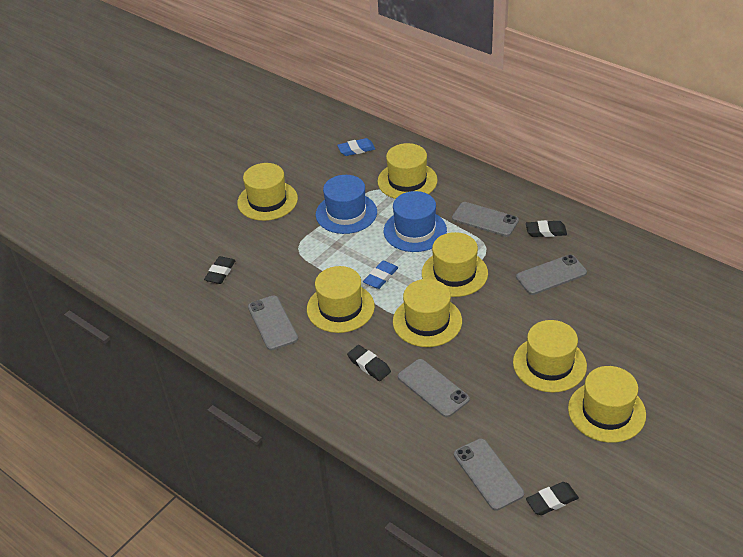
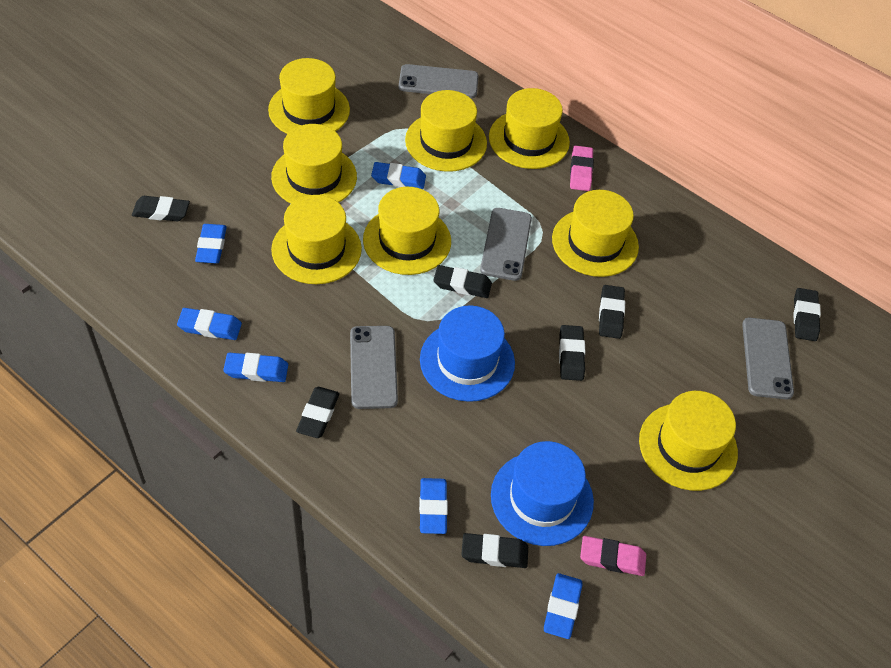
black eraser: [204,256,236,284] [347,345,391,381] [526,220,567,237] [526,482,579,515] = 4 -> [132,196,190,221] [296,387,339,438] [434,265,492,298] [461,533,528,568] [559,325,585,381] [599,285,625,339] [793,288,821,341] = 7
blue eraser: [337,138,375,156] [363,261,398,289] = 2 -> [177,308,242,340] [195,224,227,263] [223,353,288,382] [371,162,426,189] [419,478,448,534] [544,573,582,639] = 6
grey phone: [248,295,298,350] [398,359,470,417] [452,202,519,237] [454,438,524,511] [516,255,587,295] = 5 -> [350,326,398,409] [399,64,479,98] [480,208,532,281] [742,318,794,399] = 4
pink eraser: none = 0 -> [570,146,594,191] [580,536,646,576] = 2
yellow hat: [237,163,298,221] [307,266,375,333] [378,143,438,199] [393,279,462,347] [422,232,488,297] [513,320,587,393] [568,366,646,443] = 7 -> [268,58,350,134] [271,124,357,203] [271,195,362,284] [363,187,451,275] [405,90,487,172] [489,88,570,169] [552,190,639,277] [639,391,738,491] = 8

